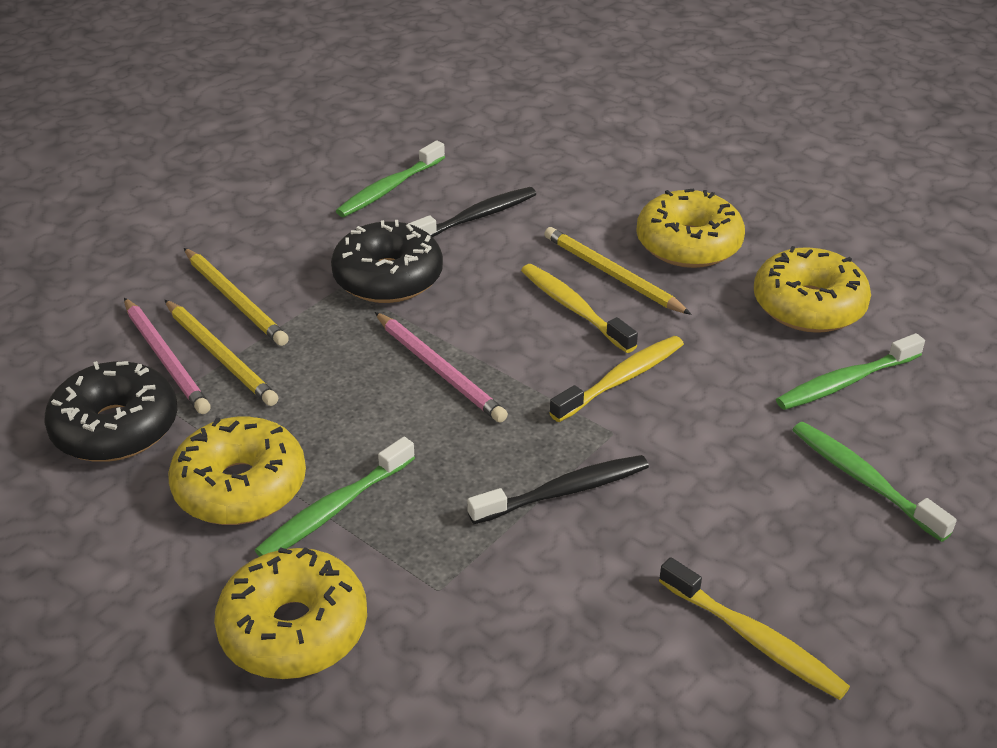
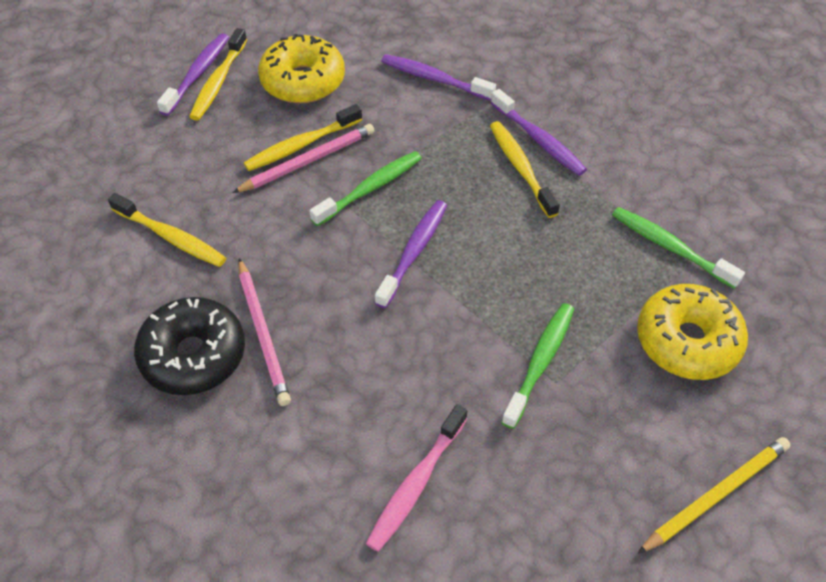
black donut: [44,361,177,462] [331,220,443,303] = 2 -> [134,297,245,395] = 1
black toothbrush: [408,187,536,237] [467,455,649,524] = 2 -> none = 0
green toothbrush: [255,437,415,557] [336,141,445,217] [776,333,925,410] [793,422,957,542] = 4 -> [309,151,422,227] [501,303,574,429] [612,207,745,289] = 3
pink toothbrush: none = 0 -> [366,404,467,552] = 1
purple toothbrush: none = 0 -> [157,33,229,116] [375,200,447,308] [381,54,496,101] [491,89,587,176] = 4
yellow donut: [168,417,306,525] [214,547,367,679] [636,189,745,268] [754,246,871,333] = 4 -> [258,34,345,103] [637,284,748,380] = 2
yellow pencil: [165,300,278,406] [184,248,289,346] [544,227,691,315] = 3 -> [637,437,790,554] = 1
yellow toothbrush: [521,264,638,353] [549,336,684,422] [659,557,850,700] = 3 -> [108,193,226,267] [189,28,247,121] [244,104,362,171] [490,121,560,218] = 4

